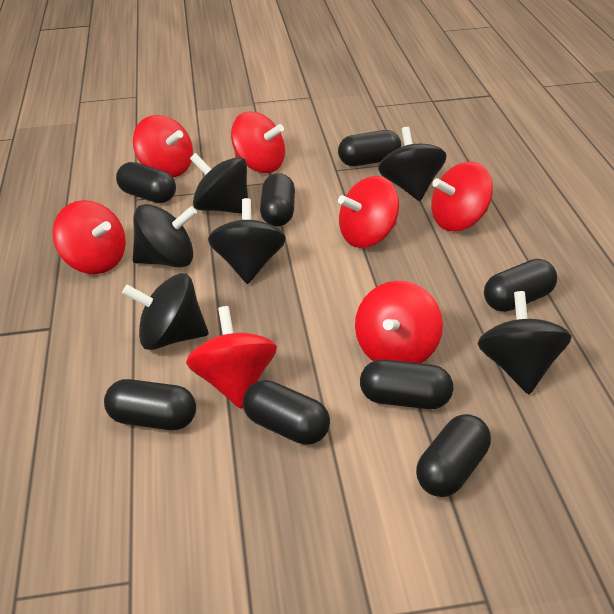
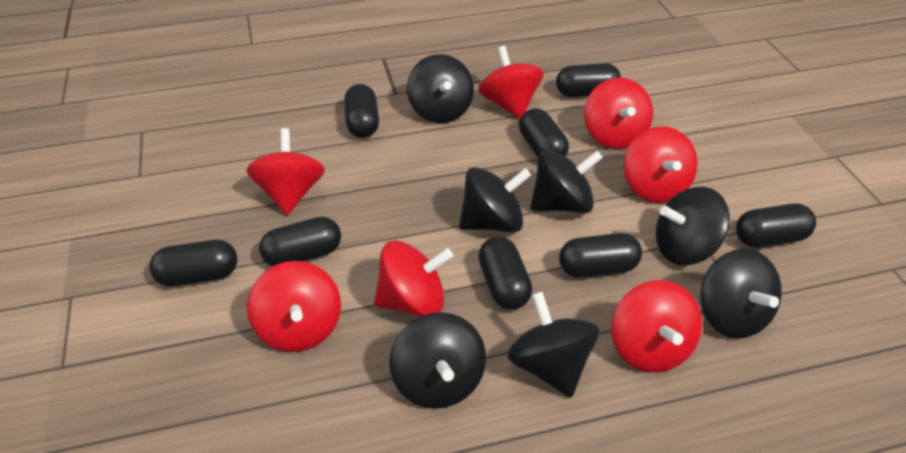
black spinning top: [122,273,209,350] [133,204,197,267] [190,153,248,214] [208,198,286,284] [378,127,447,201] [477,291,572,394] = 6 -> [390,312,486,409] [407,54,474,123] [459,167,531,232] [508,292,600,398] [531,150,603,213] [656,187,730,265] [700,249,782,339] = 7

